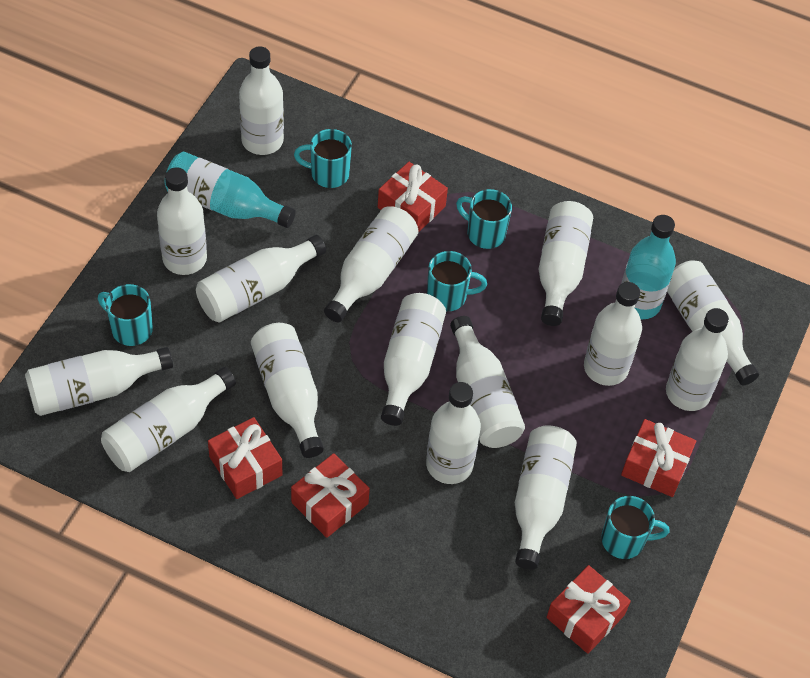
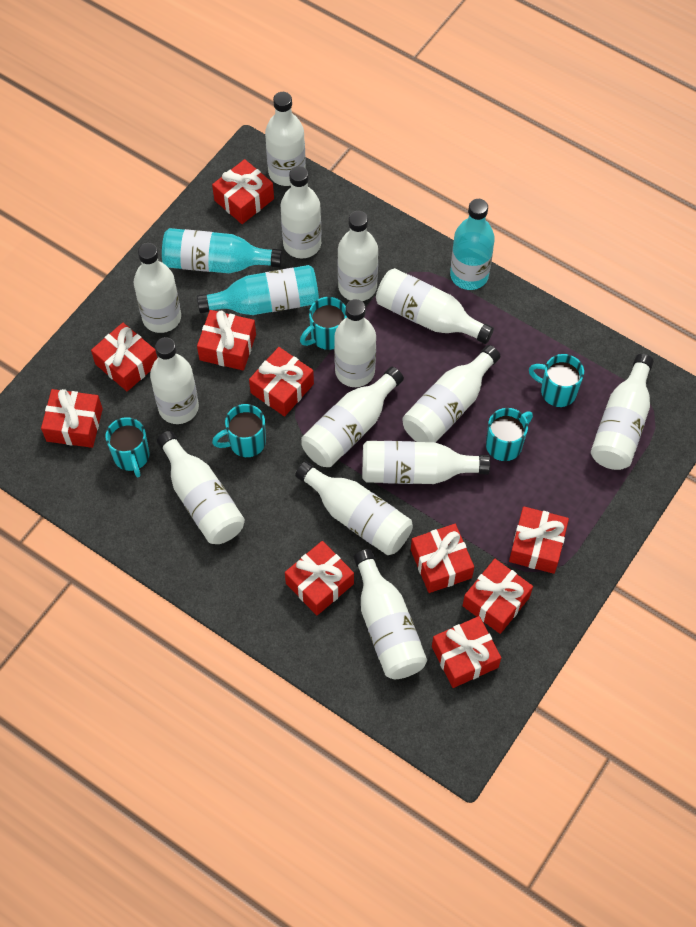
red gift: [208,417,282,499] [291,453,370,538] [378,162,448,232] [546,565,631,654] [621,419,696,497] = 5 -> [41,389,103,448] [91,323,157,391] [197,310,256,371] [212,159,274,224] [249,347,314,416] [285,541,354,615] [411,524,474,593] [432,616,501,688] [462,559,533,634] [509,506,569,574] = 10
turquoise bottle: [165,152,296,228] [621,215,676,319] = 2 -> [162,228,283,273] [197,265,319,315] [450,199,495,290] = 3
white bottle: [25,347,173,416] [101,367,236,472] [157,167,207,275] [196,235,326,322] [239,46,284,155] [251,323,324,458] [324,206,419,322] [381,293,446,426] [426,382,481,484] [450,316,525,448] [515,426,577,570] [538,201,593,326] [584,282,642,386] [666,308,729,411] [667,260,759,385] = 15 -> [134,243,181,333] [150,337,199,424] [157,431,245,544] [265,92,306,186] [280,166,321,258] [295,461,413,555] [301,367,404,467] [334,299,376,387] [338,211,378,301] [353,549,427,679] [362,441,490,484] [376,268,494,344] [402,345,500,443] [591,354,654,470] = 14

